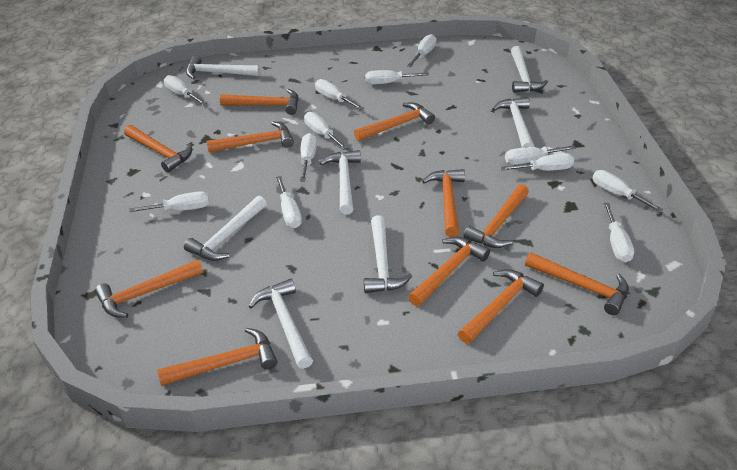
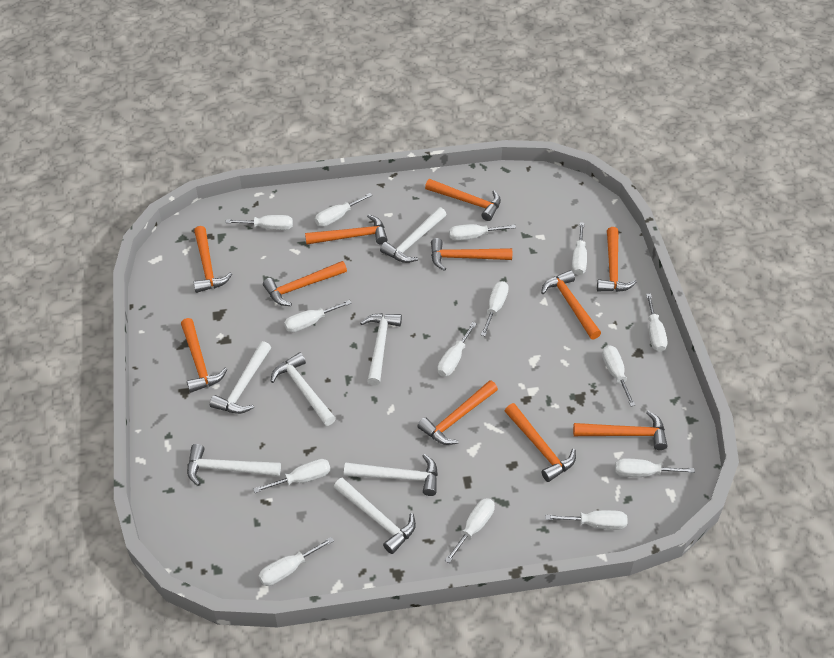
white screwdriver: [129,191,209,212] [164,75,206,105] [276,176,302,228] [300,133,317,182] [304,112,348,149] [315,79,363,110] [365,70,429,84] [407,34,437,67] [500,153,574,171] [505,145,576,165] [592,170,663,212] [603,203,634,262] = 12 -> [225,215,293,230] [253,459,331,493] [259,537,334,586] [284,300,352,332] [315,193,373,227] [438,322,477,377] [445,498,495,563] [449,224,516,241] [481,281,509,336] [545,510,627,530] [572,222,587,275] [602,345,635,406] [615,459,695,477] [646,294,667,352] = 14

